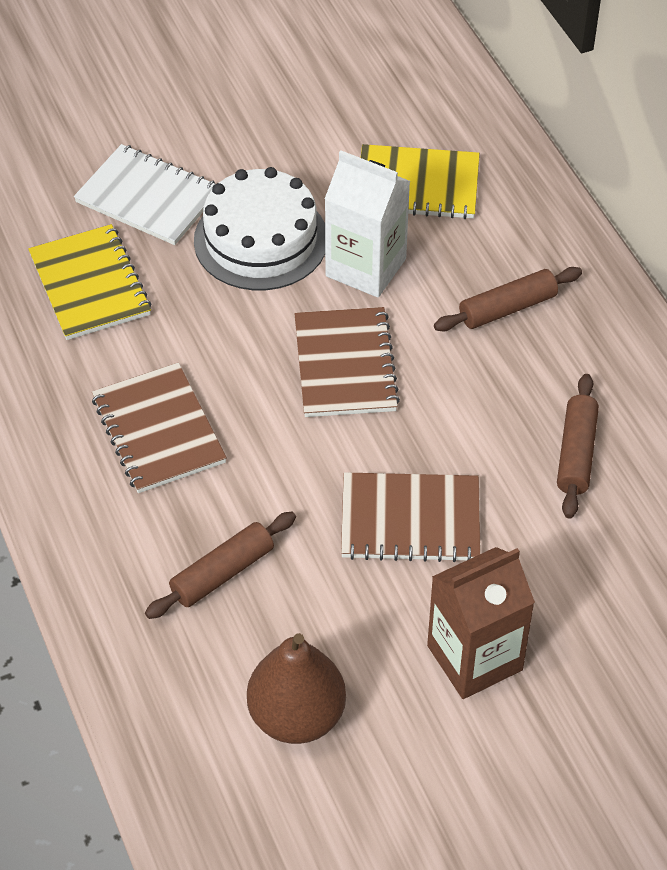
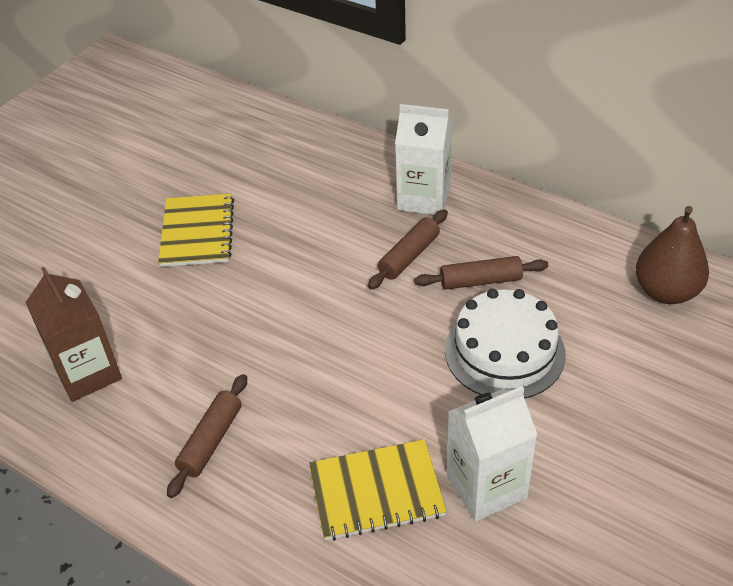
brown notebook: [92,363,227,493] [294,307,400,417] [341,472,481,562] = 3 -> none = 0
white carton: [325,150,410,298] = 1 -> [395,104,452,215] [447,386,537,522] = 2
white notebook: [74,144,215,245] = 1 -> none = 0

